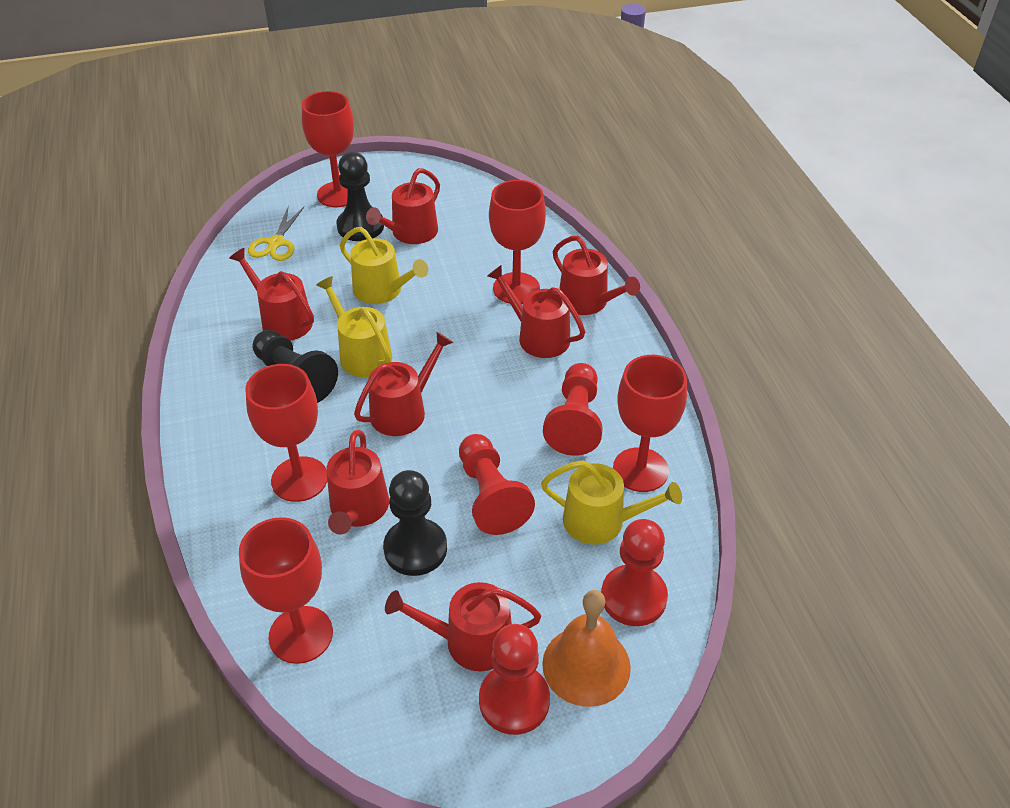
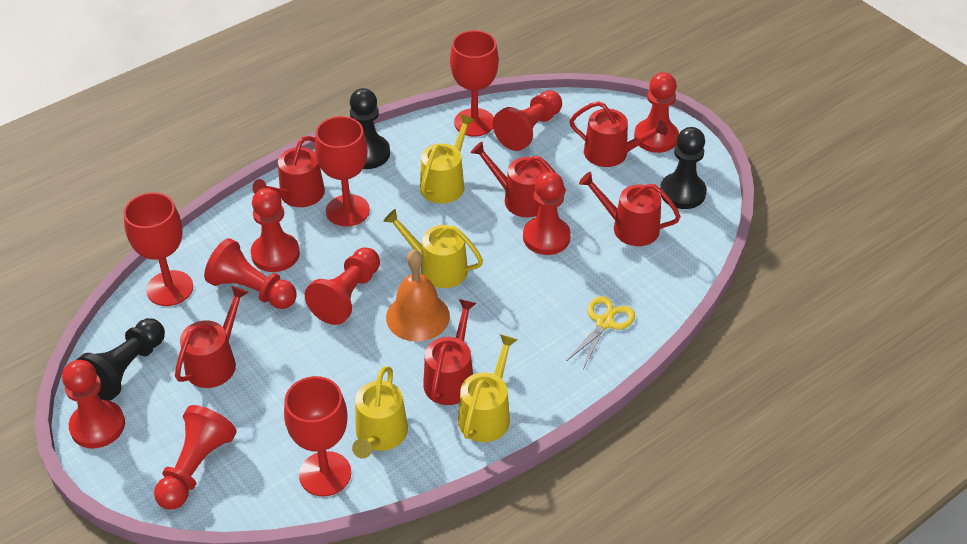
red goblet: [239,517,333,664] [245,364,327,502] [302,91,354,208] [489,180,546,304] [613,355,687,492] = 5 -> [123,192,193,306] [284,376,351,496] [315,116,370,227] [450,30,499,137] = 4
red pawn: [459,434,535,535] [479,624,550,735] [543,363,603,456] [601,519,668,626] = 4 -> [62,360,125,448] [154,405,237,509] [204,238,297,309] [251,188,300,272] [305,248,380,325] [493,90,562,151] [523,171,571,255] [634,72,679,153] = 8
red watering can: [229,248,314,341] [326,430,389,535] [354,332,453,436] [366,168,440,244] [385,582,541,671] [487,265,585,358] [553,236,640,315] = 7 -> [175,286,249,388] [253,136,325,207] [423,299,476,405] [471,141,566,217] [569,101,668,167] [579,172,681,246] = 6
yellow watering can: [316,276,392,377] [340,227,428,304] [541,460,682,545] = 3 -> [352,366,408,459] [384,209,483,288] [420,114,475,204] [458,334,517,442] = 4

